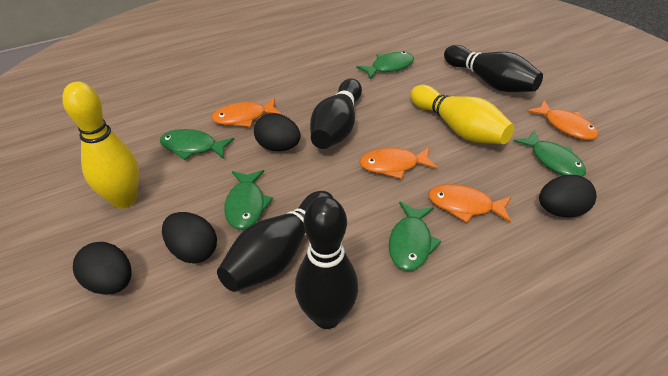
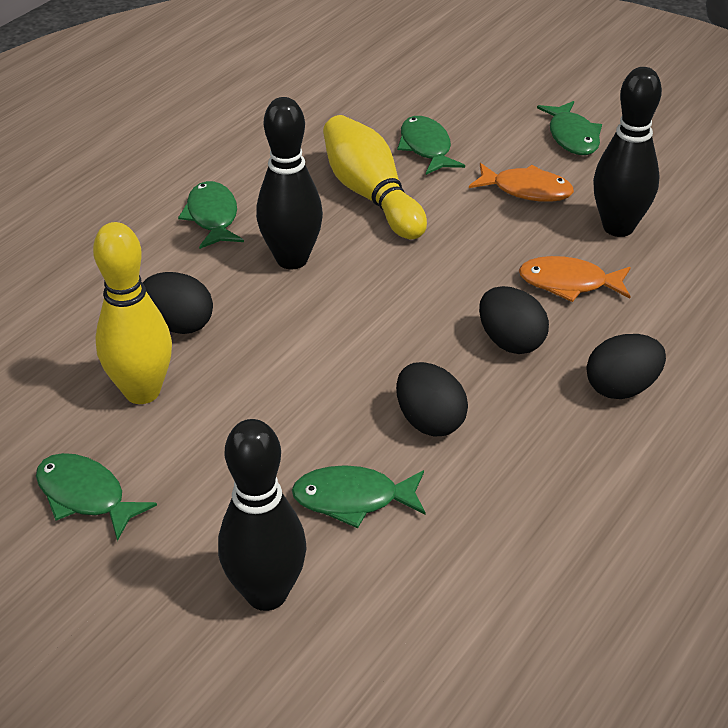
black bowling pin: [217,191,333,292] [295,196,358,329] [310,79,362,149] [444,45,543,92] = 4 -> [218,419,307,611] [256,97,323,269] [593,67,662,237] = 3
orange fish: [211,98,282,127] [359,147,437,179] [428,184,511,223] [527,100,599,140] = 4 -> [469,163,574,202] [519,256,631,302] = 2

